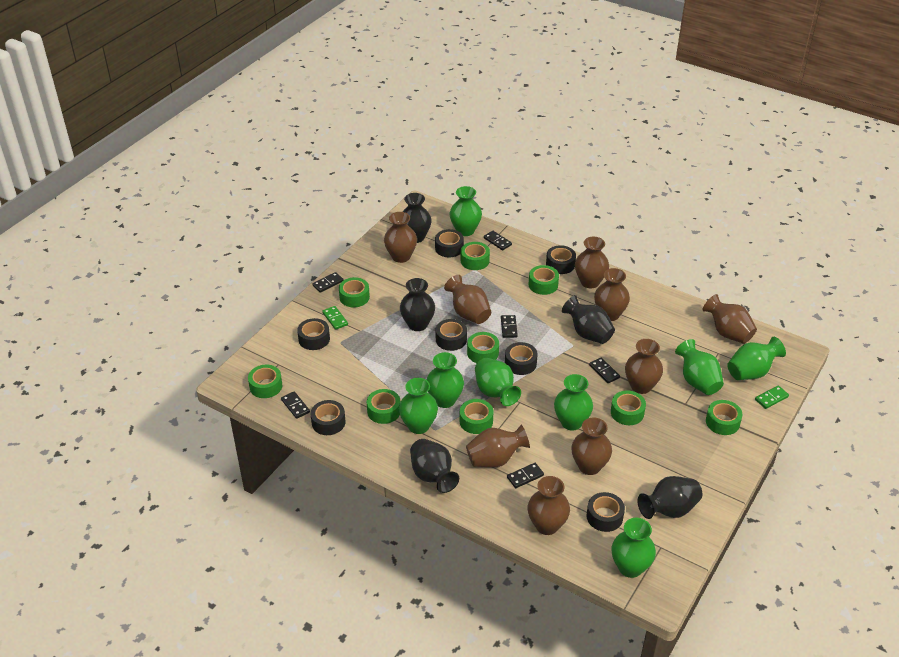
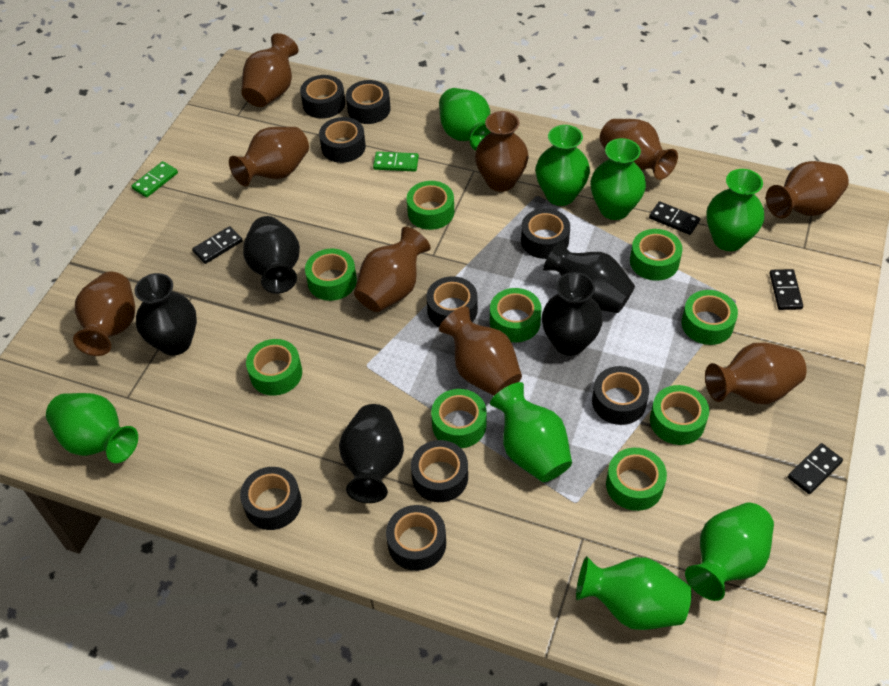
black domino: [281,391,310,419] [312,272,343,293] [484,231,512,251] [501,315,518,338] [507,463,544,488] [589,358,620,383] = 6 -> [192,226,243,264] [649,201,700,235] [769,269,803,310] [788,443,843,494] = 4
black tape: [297,318,330,350] [311,400,345,435] [435,229,464,257] [436,319,467,351] [505,342,538,375] [546,245,576,274] [587,492,625,532] = 7 -> [240,467,302,530] [300,75,345,118] [319,117,366,163] [346,80,391,124] [386,505,446,571] [411,440,468,502] [426,276,478,327] [521,208,570,259] [592,366,649,425] = 9

